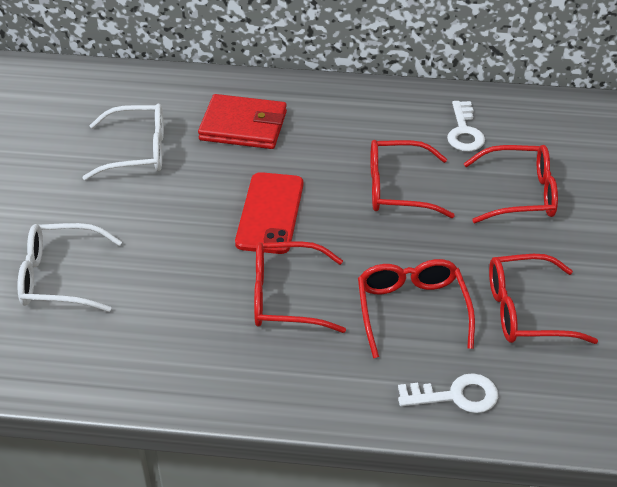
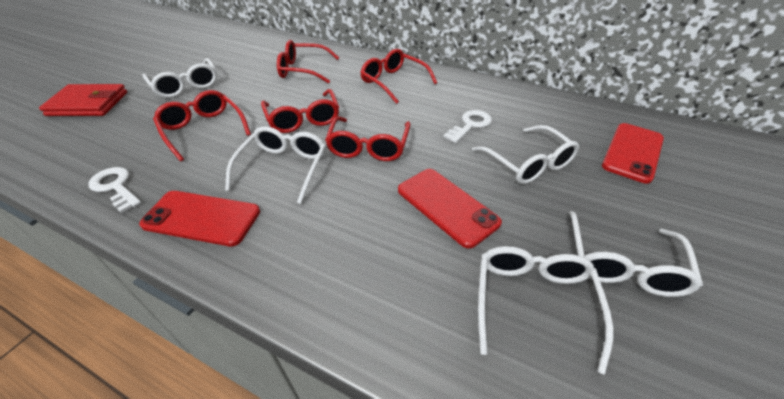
red phone: [235,172,303,254] = 1 -> [139,191,260,246] [398,169,502,248] [602,123,664,184] = 3
white glasses: [17,223,122,312] [83,103,164,180] = 2 -> [142,58,217,98] [225,126,326,204] [472,125,579,184] [478,246,614,375] [569,211,703,297] = 5

